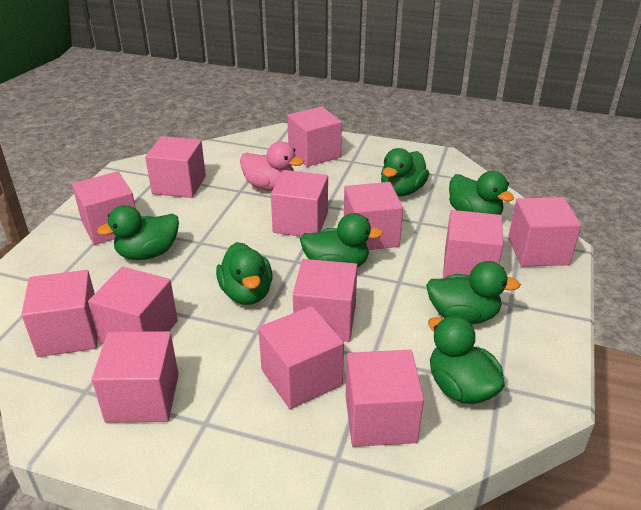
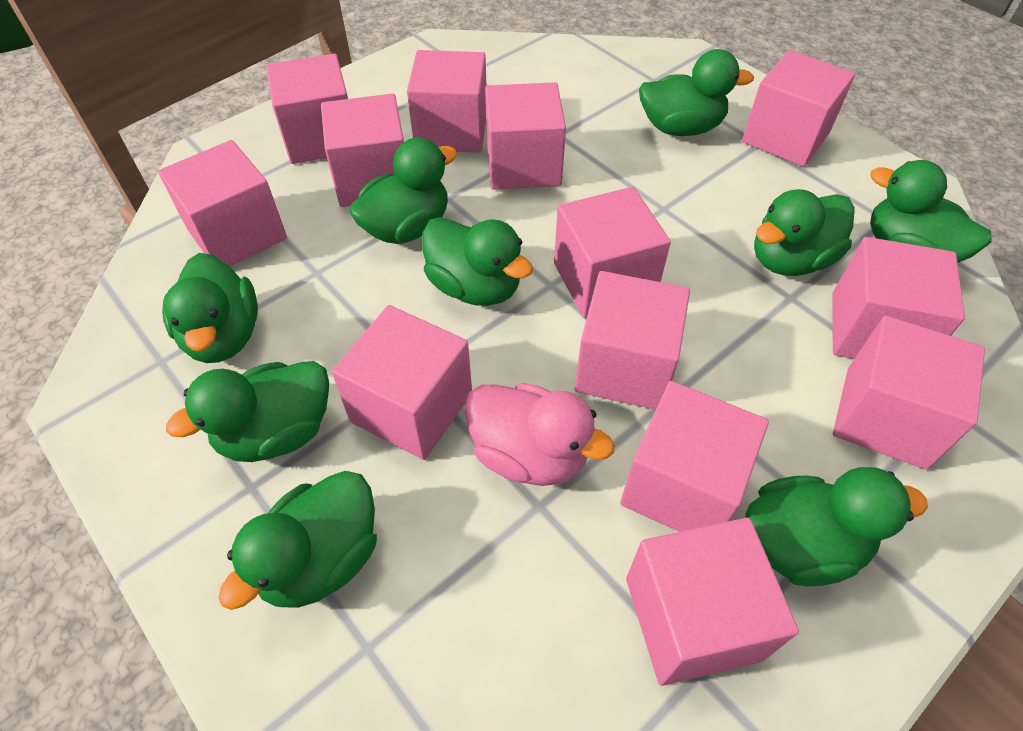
green duck: [97,205,179,260] [216,242,273,305] [300,213,383,268] [381,148,429,196] [426,261,521,324] [428,316,505,404] [449,171,514,215] = 7 -> [162,253,258,363] [166,361,329,462] [219,471,377,610] [349,137,457,244] [422,217,533,306] [639,49,754,136] [745,467,928,586] [754,189,854,276] [870,160,992,263] = 9

